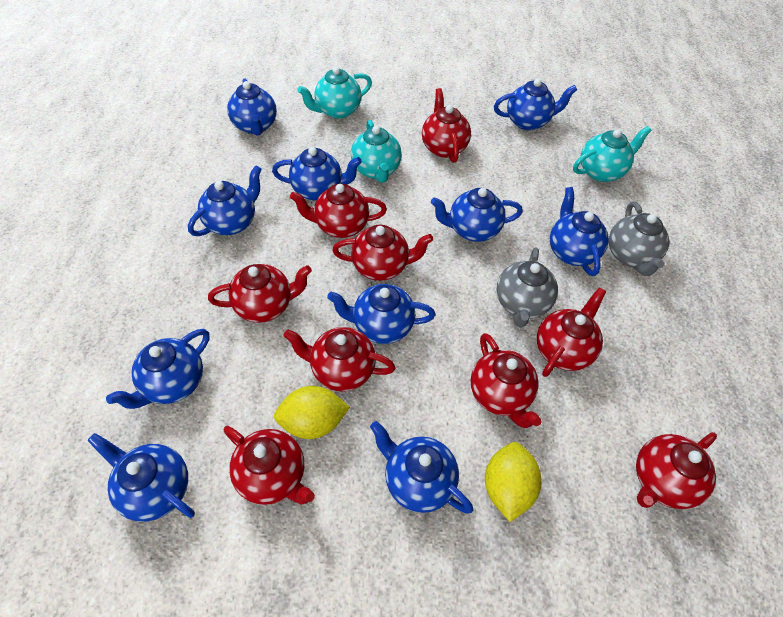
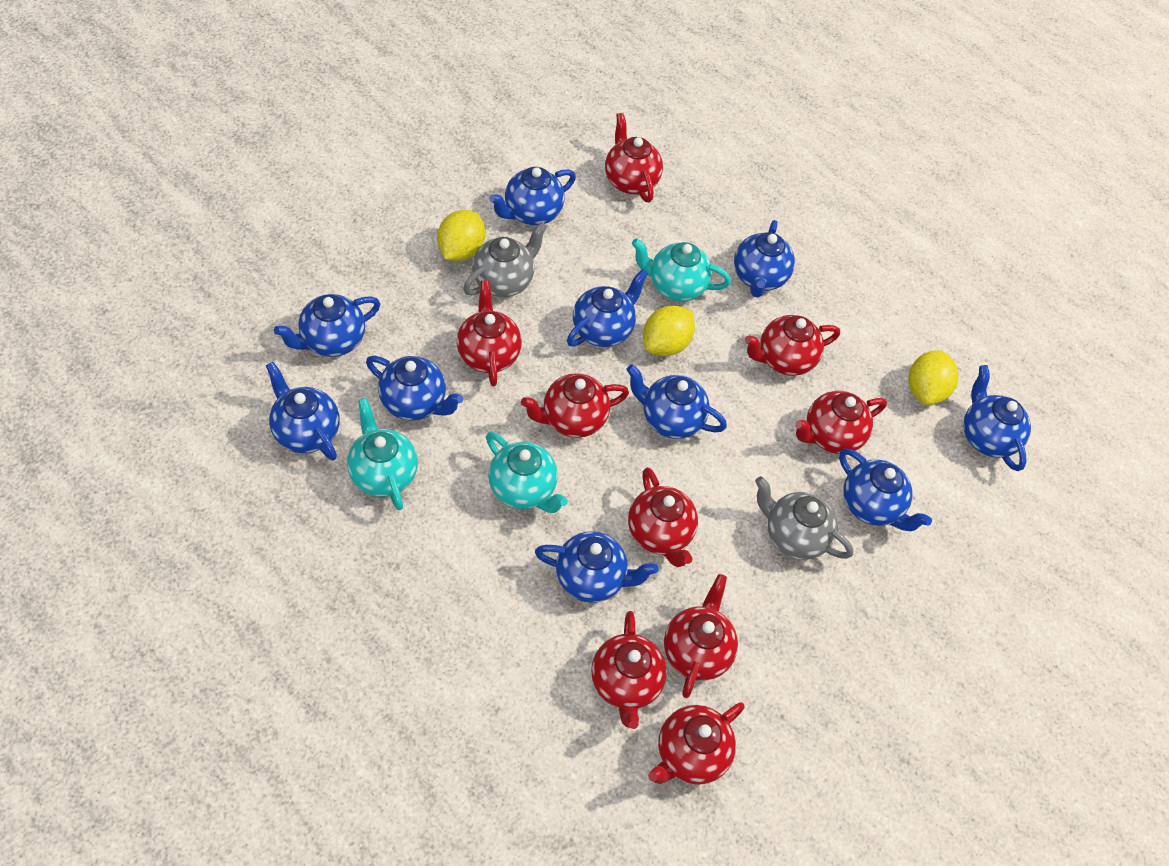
yellow lemon: [274,386,350,439] [485,442,542,522] = 2 -> [437,210,485,261] [643,305,695,356] [908,350,958,405] = 3

